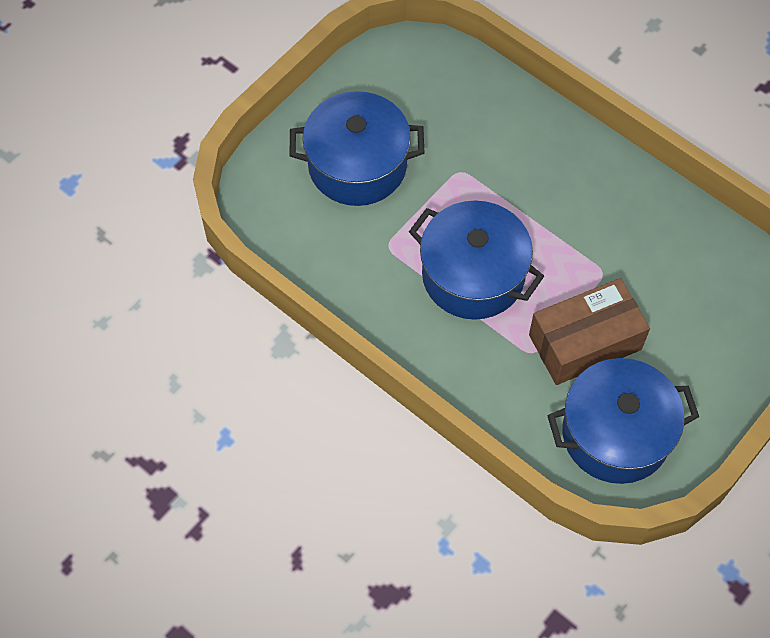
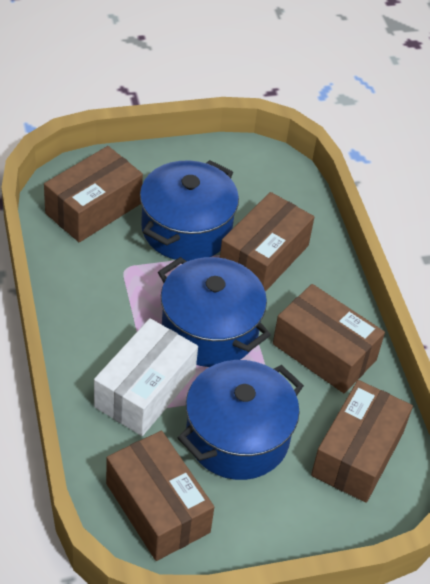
brown box: [529,278,650,385] = 1 -> [44,146,143,242] [106,431,214,561] [220,192,314,292] [273,284,385,393] [311,380,413,503] = 5
white box: none = 0 -> [94,318,198,436] = 1

